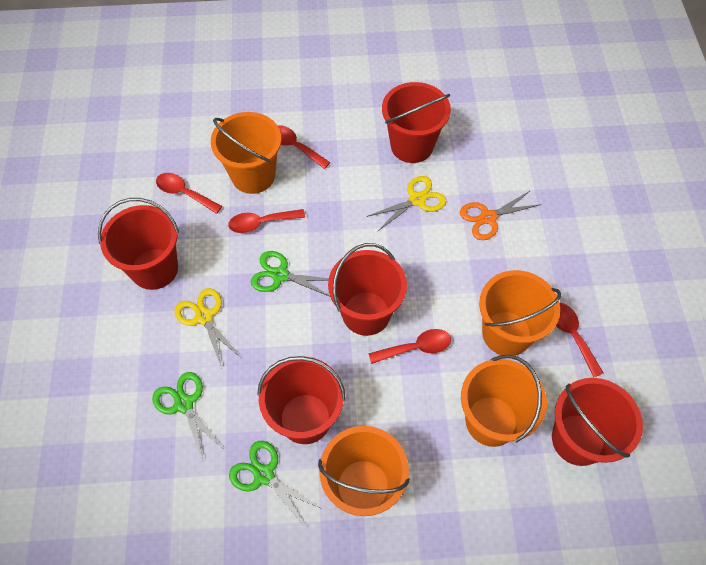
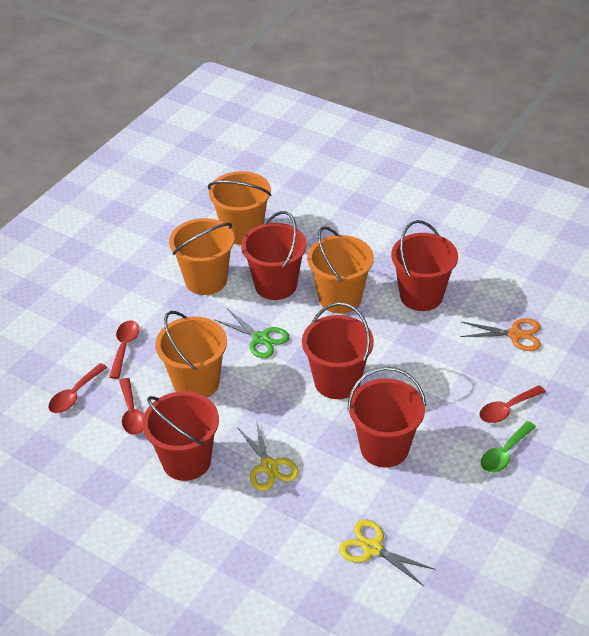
green scissors: [152,372,224,460] [229,441,322,528] [251,251,330,296] = 3 -> [214,308,289,358] = 1
green spoon: none = 0 -> [481,421,536,473] = 1
red spoon: [156,173,222,214] [228,209,305,233] [277,125,330,169] [368,329,451,364] [556,303,604,377] = 5 -> [48,363,107,413] [109,320,140,379] [119,378,144,435] [479,385,546,423] = 4

